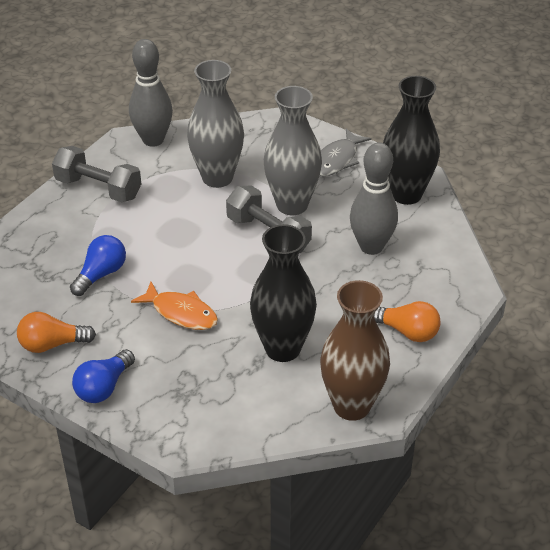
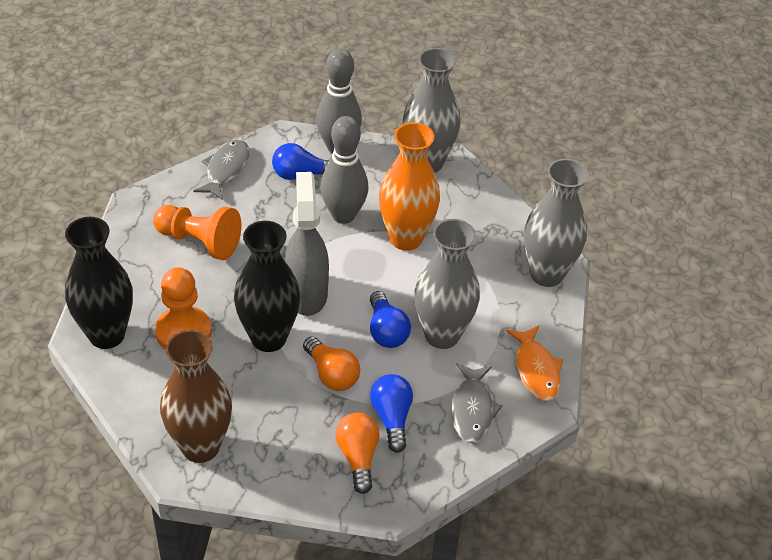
blue light bulb: [70,235,126,296] [72,349,135,403] = 2 -> [272,143,330,180] [370,291,411,348] [370,374,413,453] = 3
grey dumbbell: [52,146,141,202] [226,186,312,253] = 2 -> none = 0
grey fish: [320,128,371,176] = 1 -> [194,140,250,200] [452,363,502,443] = 2
grey spray bottle: none = 0 -> [285,172,329,316] = 1
grey vase: [187,60,244,188] [264,86,322,215] = 2 -> [403,48,461,173] [415,219,480,349] [524,159,589,287] = 3
orange pawn: none = 0 -> [153,205,242,260] [155,267,212,350] = 2
orange vase: none = 0 -> [379,122,440,251] = 1

